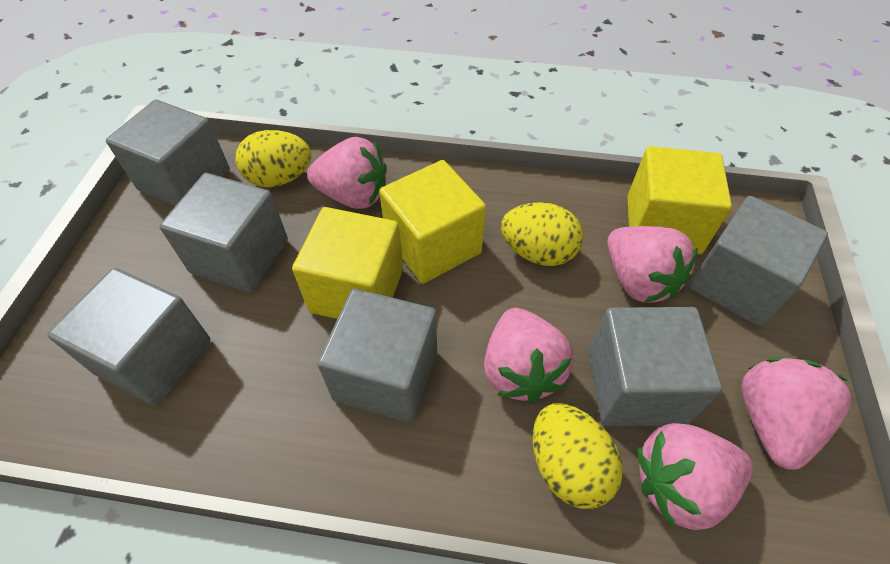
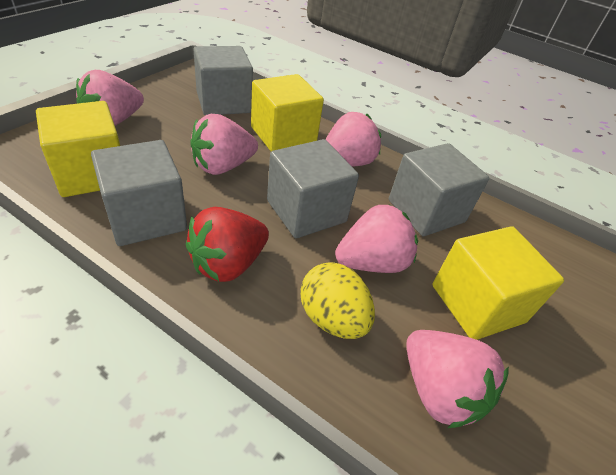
grey cube: [47,268,210,406] [106,100,230,206] [159,173,288,293] [317,288,437,423] [589,307,722,426] [689,196,828,327] = 6 -> [91,140,187,246] [193,46,253,115] [267,139,359,238] [389,143,489,236] = 4
red strawberry: none = 0 -> [185,207,269,282] = 1
yellow egg: [235,130,312,187] [501,202,583,266] [533,403,623,509] = 3 -> [300,262,375,339] = 1

